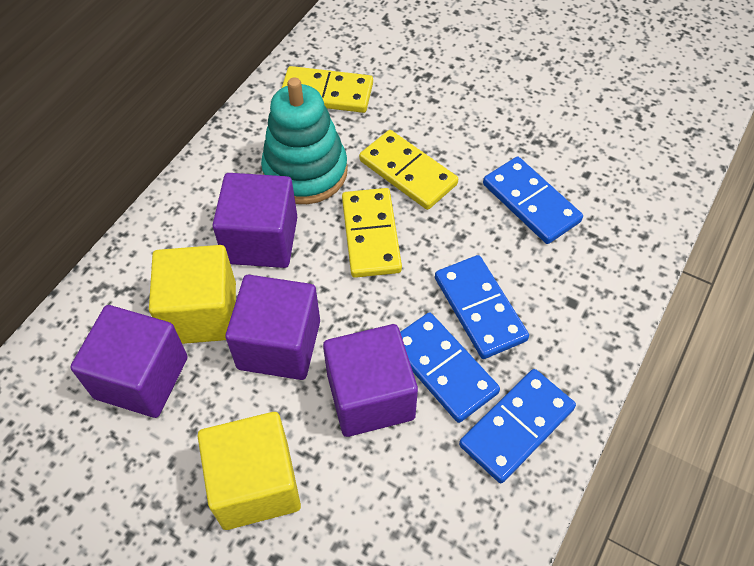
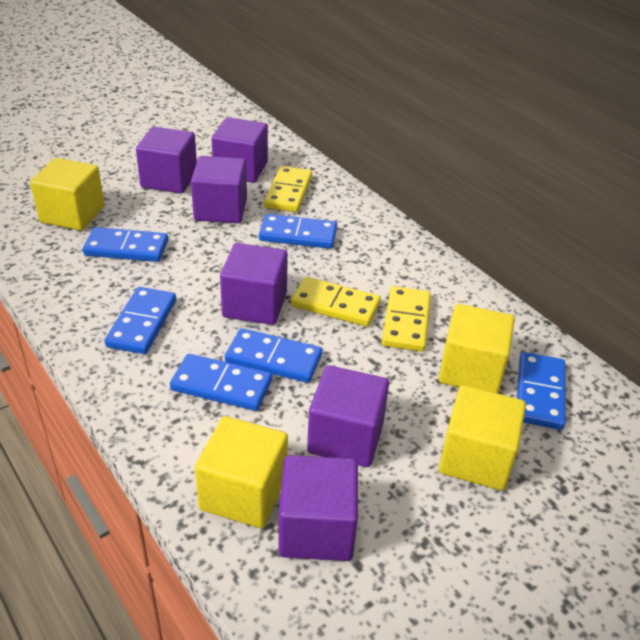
blue domino: [400,313,500,423] [435,255,529,359] [459,369,576,483] [483,157,583,244] = 4 -> [83,227,168,262] [105,287,176,354] [170,354,272,411] [225,328,322,383] [259,214,337,249] [517,352,566,430] = 6
purple cube: [70,305,188,418] [212,173,297,268] [225,275,320,380] [323,324,418,437] = 4 -> [136,127,197,193] [191,156,247,223] [212,117,268,183] [220,243,288,325] [278,455,358,561] [307,365,389,467] = 6
turquoise stacking toy: [261,77,348,204] = 1 -> none = 0
yellow cube: [149,245,236,344] [198,412,301,530] = 2 -> [30,158,104,231] [195,416,288,528] [439,304,515,394] [439,385,526,490] = 4

